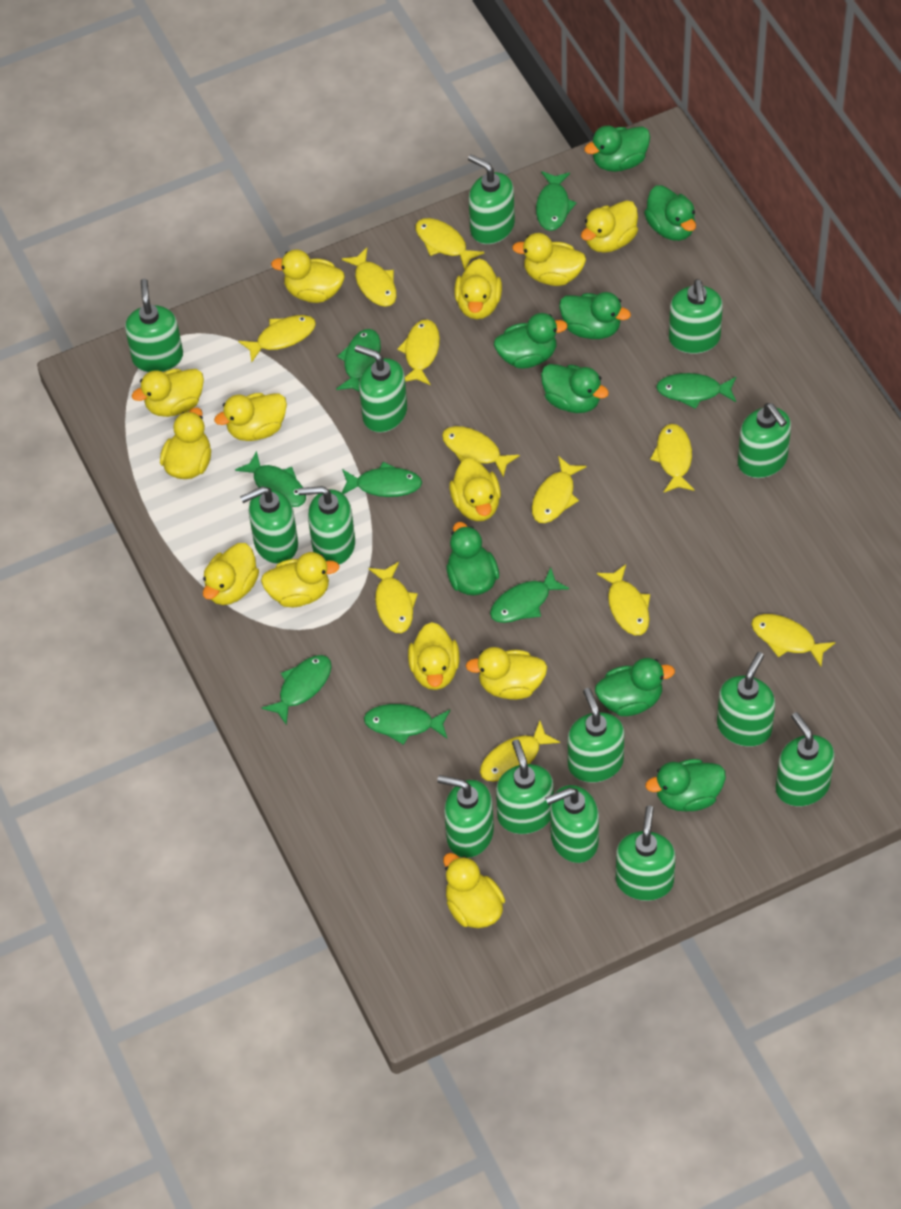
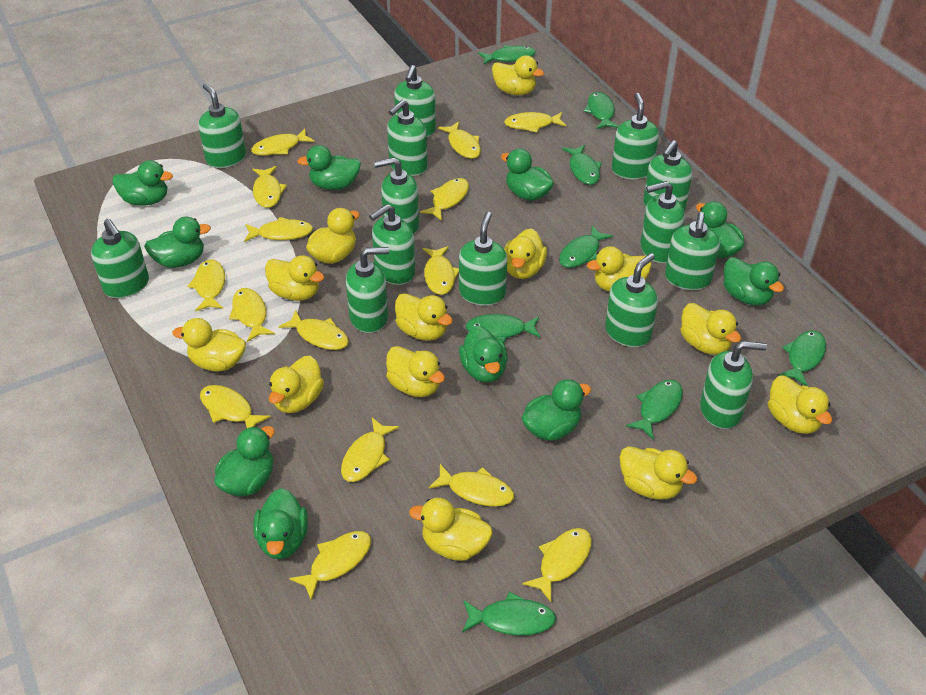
green duck: [446,522,499,596] [494,313,568,368] [541,364,609,413] [559,292,631,339] [584,126,650,172] [595,658,675,716] [644,185,696,241] [645,759,726,811] = 8 -> [113,160,173,206] [144,217,211,268] [214,426,275,496] [253,488,308,559] [297,145,361,190] [459,325,508,382] [501,148,554,201] [522,379,591,441] [696,201,744,258] [724,257,784,306] = 10
yellow fish: [238,315,316,363] [342,248,396,307] [368,562,418,633] [397,319,440,385] [416,218,484,270] [442,426,520,477] [480,721,560,781] [532,456,586,523] [597,564,650,635] [650,424,694,493] [751,614,836,667] = 11 -> [187,259,225,312] [200,385,271,428] [229,288,275,342] [244,217,313,242] [251,129,314,155] [252,166,287,208] [278,310,349,350] [289,531,371,601] [341,417,399,482] [420,178,469,221] [423,246,459,295] [428,464,514,507] [438,122,481,159] [504,112,566,133] [522,528,592,602] = 15

